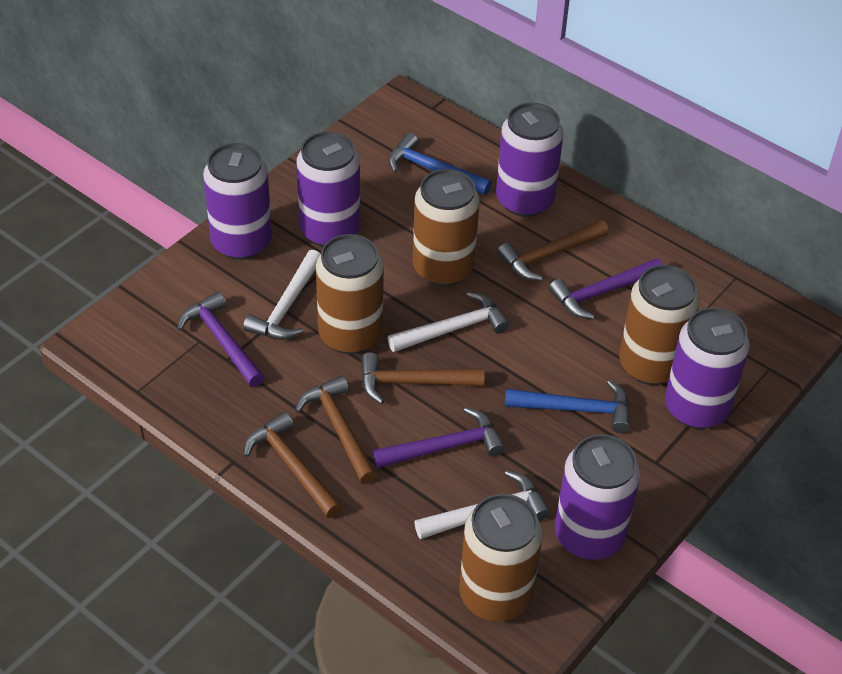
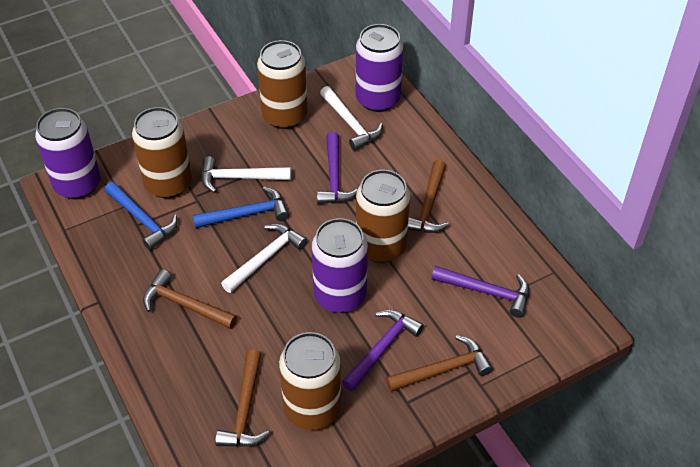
purple can: [203,143,272,260] [296,131,360,247] [496,102,563,217] [555,434,640,560] [665,307,750,429] = 5 -> [35,108,101,199] [312,218,368,313] [356,24,403,112] = 3

